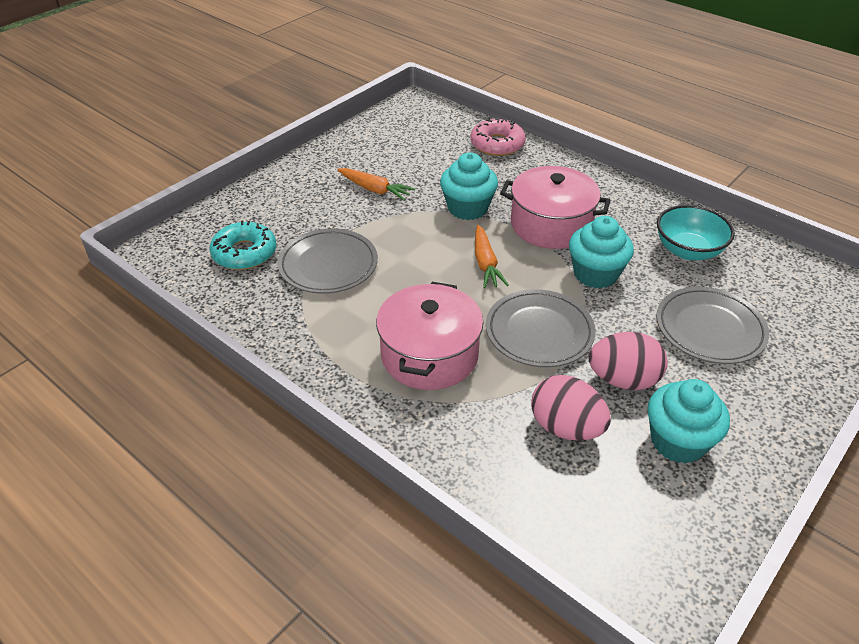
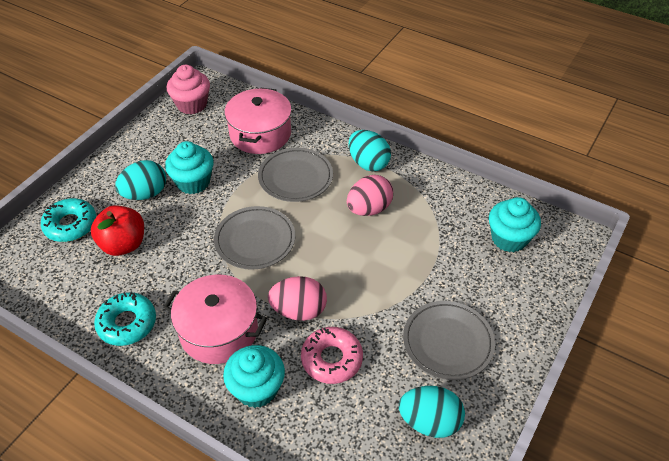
orange carrot: [337,168,415,201] [475,225,508,288] = 2 -> none = 0
pink cupcake: none = 0 -> [167,65,210,114] = 1
red apple: none = 0 -> [91,205,144,256] = 1
turquoise bowl: [657,205,735,260] = 1 -> none = 0
turquoise donut: [210,221,276,270] = 1 -> [41,198,96,242] [94,292,156,346] = 2
turquoise egg: none = 0 -> [115,160,166,200] [348,130,391,172] [399,386,465,438] = 3

